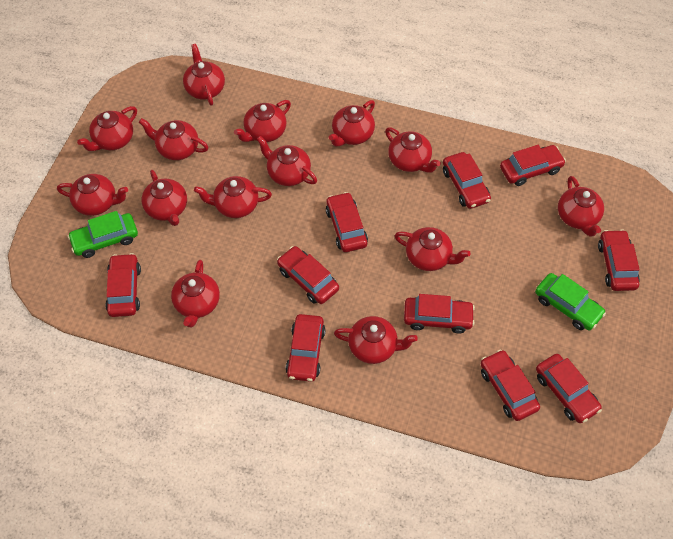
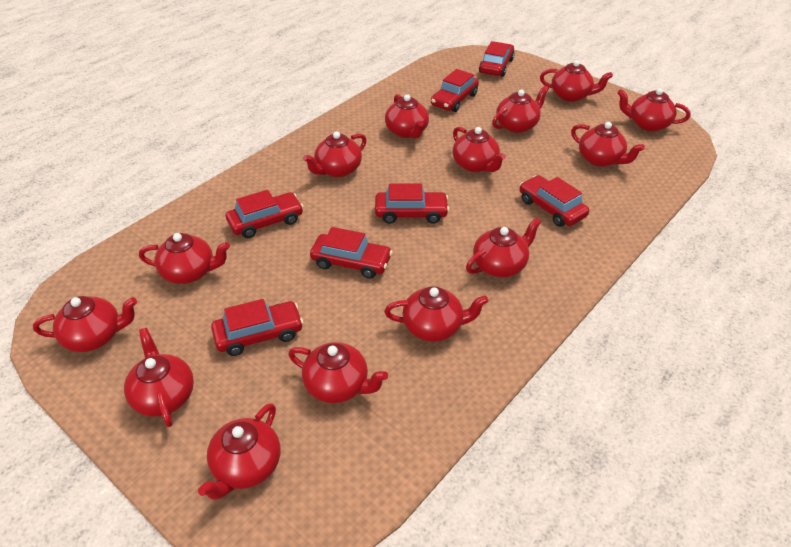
green car: [68,211,138,258] [535,273,606,330] = 2 -> none = 0
red car: [105,253,141,317] [277,246,339,304] [286,314,326,382] [326,192,368,252] [404,294,475,334] [443,152,491,209] [480,349,540,421] [500,145,566,186] [536,354,602,423] [598,229,640,291] = 10 -> [211,299,303,356] [226,190,303,238] [310,227,393,279] [375,183,449,224] [431,69,479,112] [479,41,515,77] [520,175,589,227] = 7

